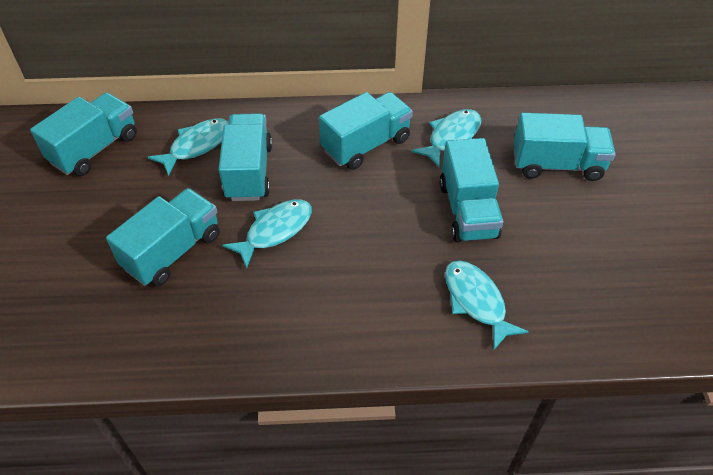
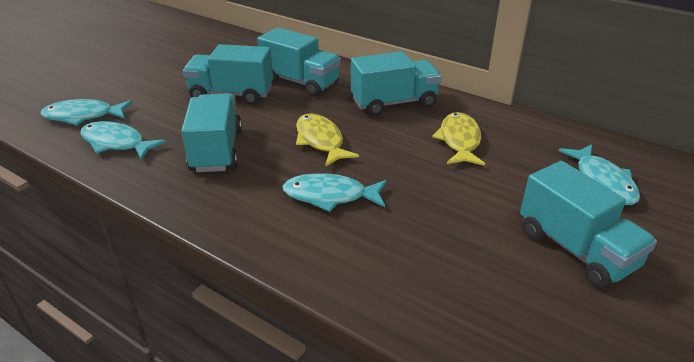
turquoise truck: [30,92,137,176] [106,188,220,286] [218,113,272,201] [319,92,413,170] [439,138,503,242] [514,113,616,181] = 6 -> [181,93,242,172] [183,44,273,105] [257,27,341,96] [351,51,441,116] [520,161,657,289] = 5
yellow fish: none = 0 -> [296,113,359,167] [432,112,485,166] = 2

